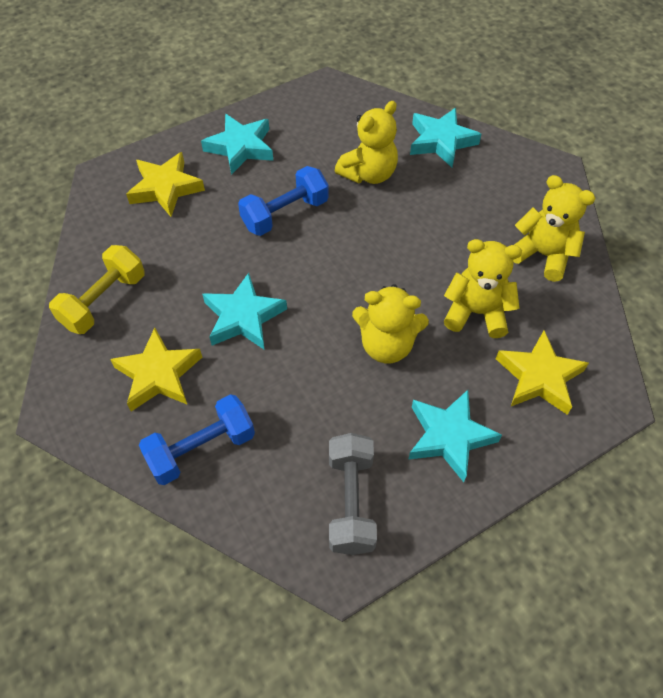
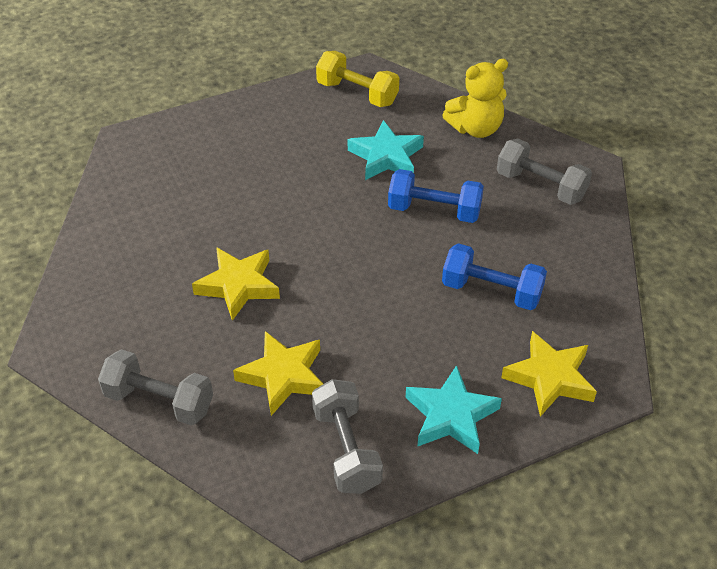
grey dumbbell: [329,433,377,555] = 1 -> [98,349,213,425] [312,379,383,494] [497,139,592,205] = 3
turquoise star: [201,114,273,175] [202,273,287,350] [408,390,502,482] [410,108,481,168] = 4 -> [348,120,424,180] [405,365,502,454] = 2
yellow teddy bear: [335,101,398,184] [352,284,429,363] [444,239,522,338] [513,175,596,282] = 4 -> [442,59,508,138] = 1

